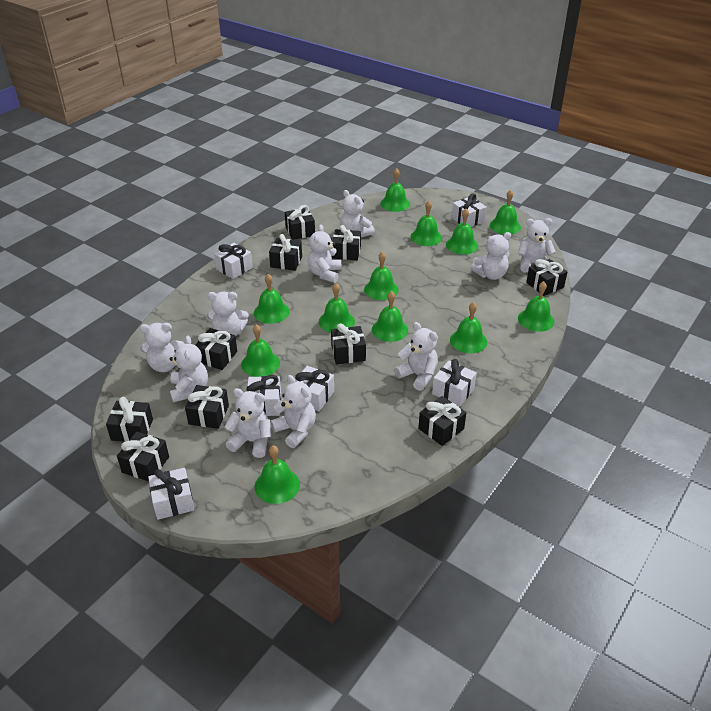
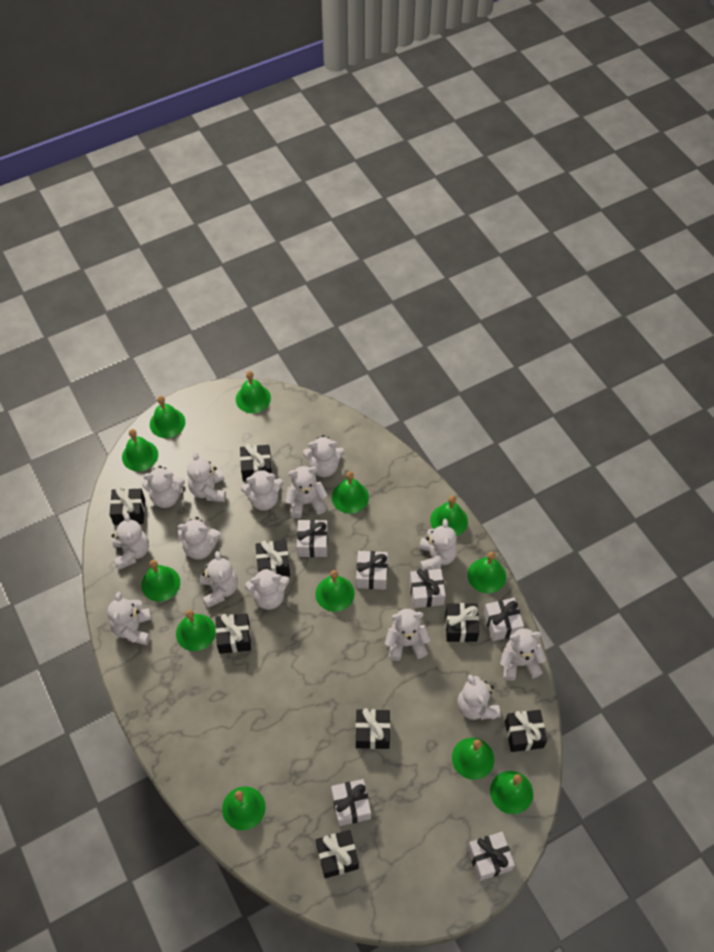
black gift: [106,397,153,442] [117,432,169,481] [185,385,229,429] [195,328,237,370] [269,234,302,271] [285,205,315,240] [331,324,366,364] [332,225,361,260] [418,396,466,446] [526,259,567,296] = 10 -> [110,487,145,525] [215,613,251,654] [240,444,272,481] [255,540,290,576] [316,830,359,878] [356,708,390,749] [445,603,479,642] [505,710,547,752] = 8
white teddy bear: [140,323,185,372] [169,336,208,402] [207,292,249,337] [224,388,271,458] [270,375,316,448] [308,225,342,283] [340,190,375,237] [394,322,438,391] [471,232,511,280] [518,218,556,273] = 10 -> [107,592,152,645] [112,513,149,570] [142,466,185,508] [178,517,221,560] [187,452,226,502] [200,551,238,608] [241,468,283,511] [245,567,290,610] [285,466,327,518] [303,435,345,477] [385,609,431,661] [419,519,457,570] [458,675,500,720] [500,628,546,681] = 14

